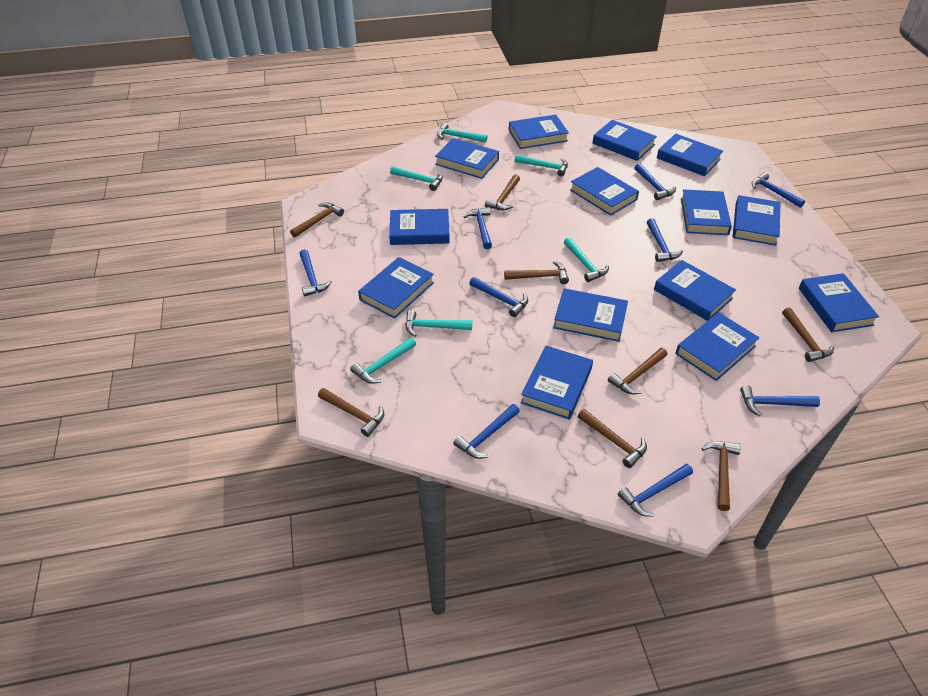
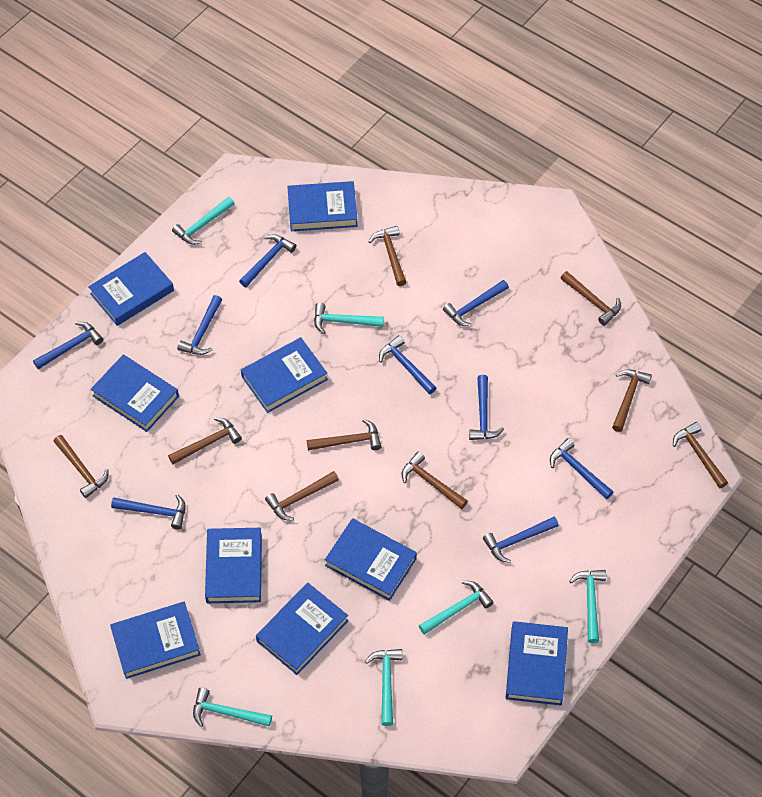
blue book: [358,257,434,319] [389,209,450,245] [435,138,499,179] [509,115,569,149] [521,346,593,420] [553,288,628,342] [570,167,639,216] [593,120,657,161] [654,260,736,321] [657,133,723,176] [676,312,760,381] [681,189,732,235] [733,195,781,246] [799,273,879,332] = 14 -> [88,252,174,326] [91,354,179,432] [110,602,201,679] [205,528,262,603] [241,337,328,413] [256,583,348,675] [287,181,357,231] [325,518,417,601] [506,621,568,705] = 9
brown hammer: [290,202,344,237] [318,388,384,437] [485,174,520,210] [504,261,569,284] [578,409,647,468] [608,348,667,394] [702,441,741,511] [782,307,834,362] = 8 -> [53,435,109,498] [168,417,242,464] [265,471,339,521] [307,419,382,451] [369,226,406,286] [402,452,468,509] [561,271,621,326] [612,369,652,432] [673,422,728,488] = 9

